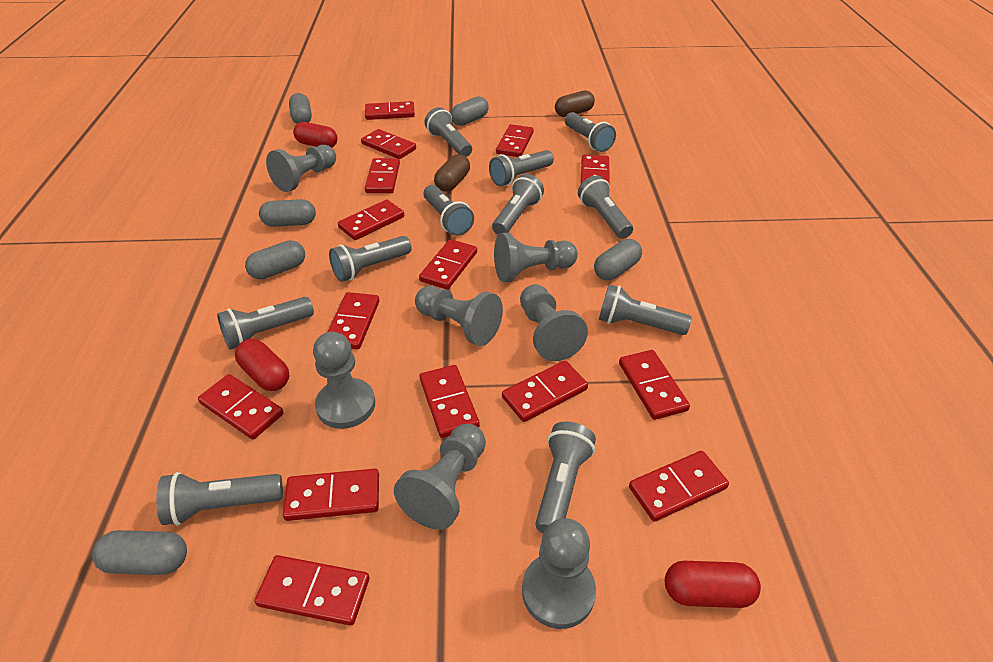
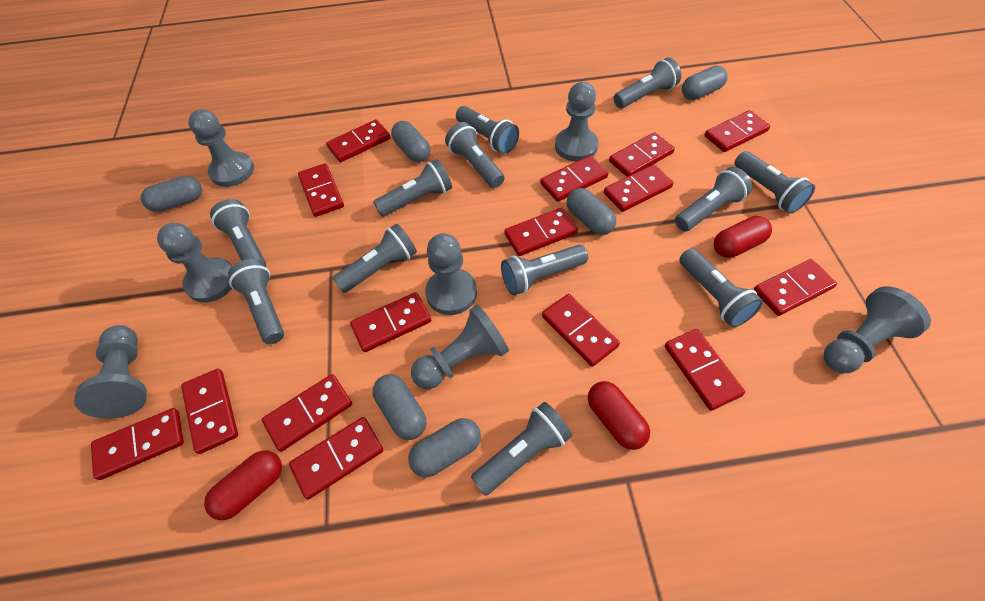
brown capsule: [434,154,470,192] [555,90,595,117] = 2 -> none = 0
grey flashlight: [156,472,283,526] [217,297,314,350] [329,236,412,282] [423,185,474,236] [424,107,472,157] [489,150,554,186] [492,174,544,235] [535,421,596,533] [565,112,616,152] [578,175,633,239] [599,284,692,335] = 11 -> [210,199,266,266] [228,259,284,344] [332,224,417,293] [374,159,452,216] [445,122,505,188] [456,106,519,154] [471,402,572,496] [501,245,588,295] [614,57,681,108] [675,167,752,231] [679,248,763,327] [734,151,815,214] = 12

